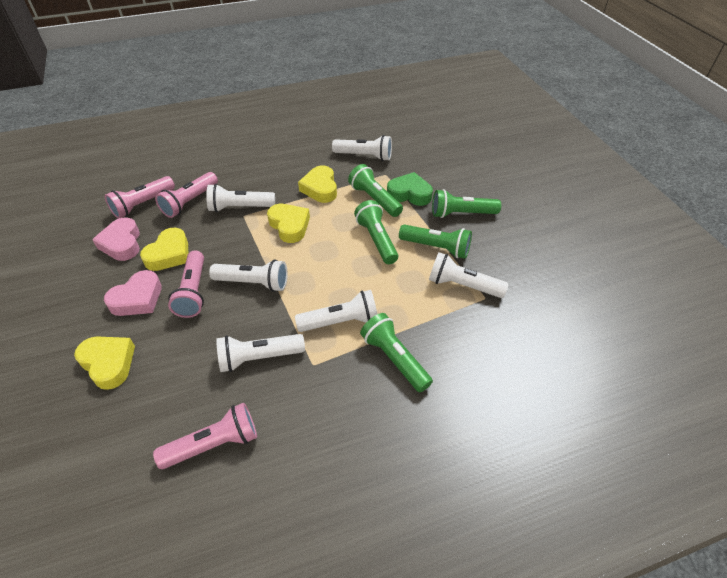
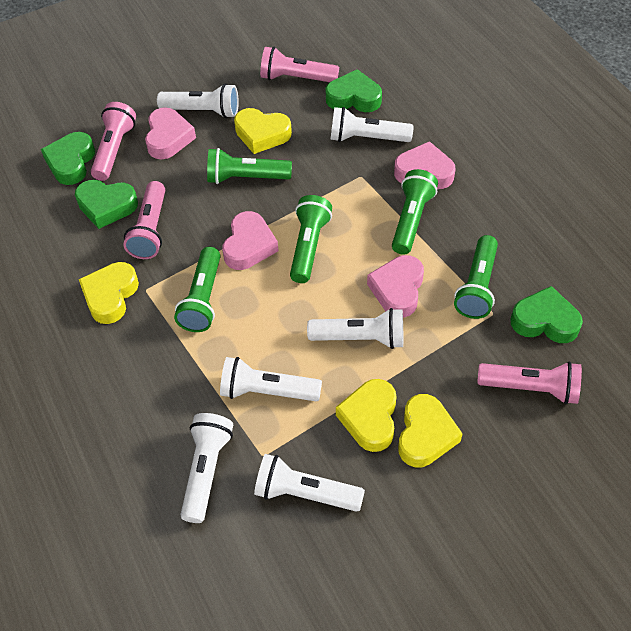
green heart: [387,172,433,206] = 1 -> [41,132,95,185] [75,180,138,229] [326,69,382,112] [510,286,583,343] = 4
pink heart: [92,218,140,261] [104,270,162,316] = 2 -> [145,107,196,159] [222,211,279,270] [367,255,424,318] [394,141,455,189] = 4

